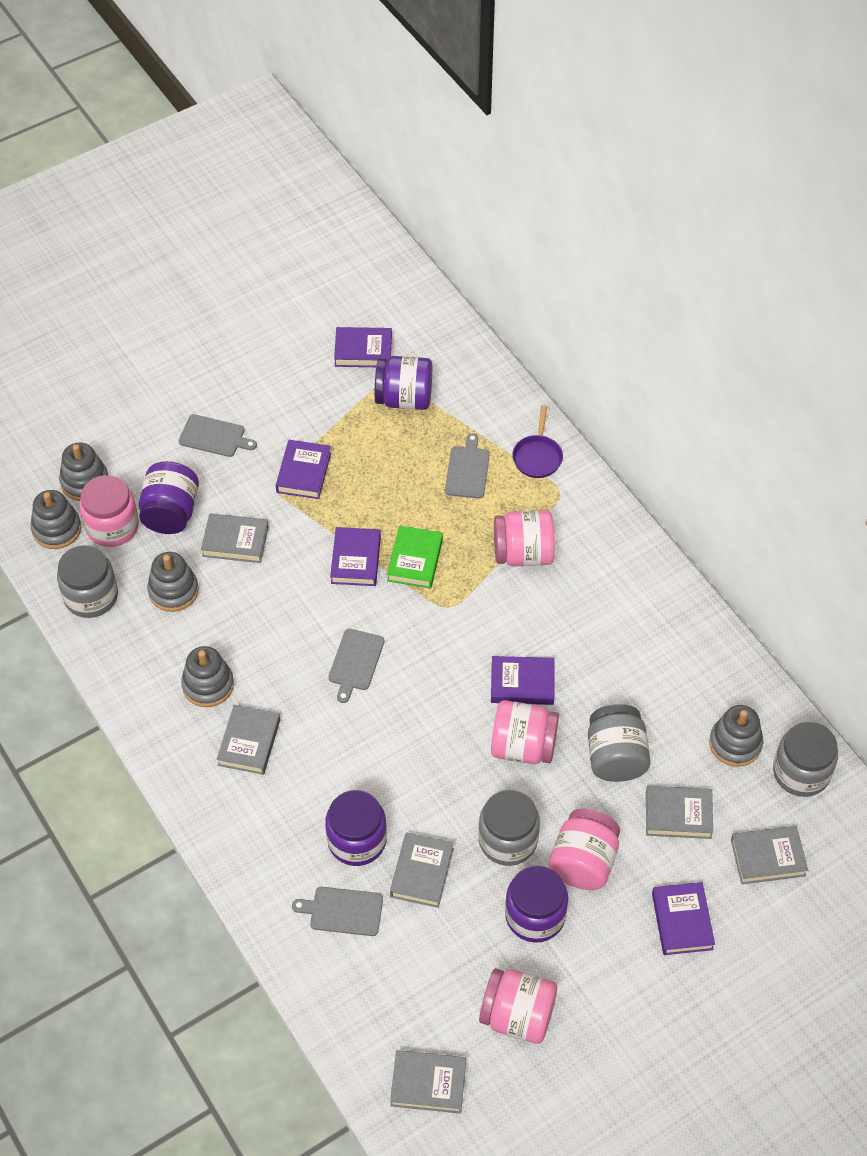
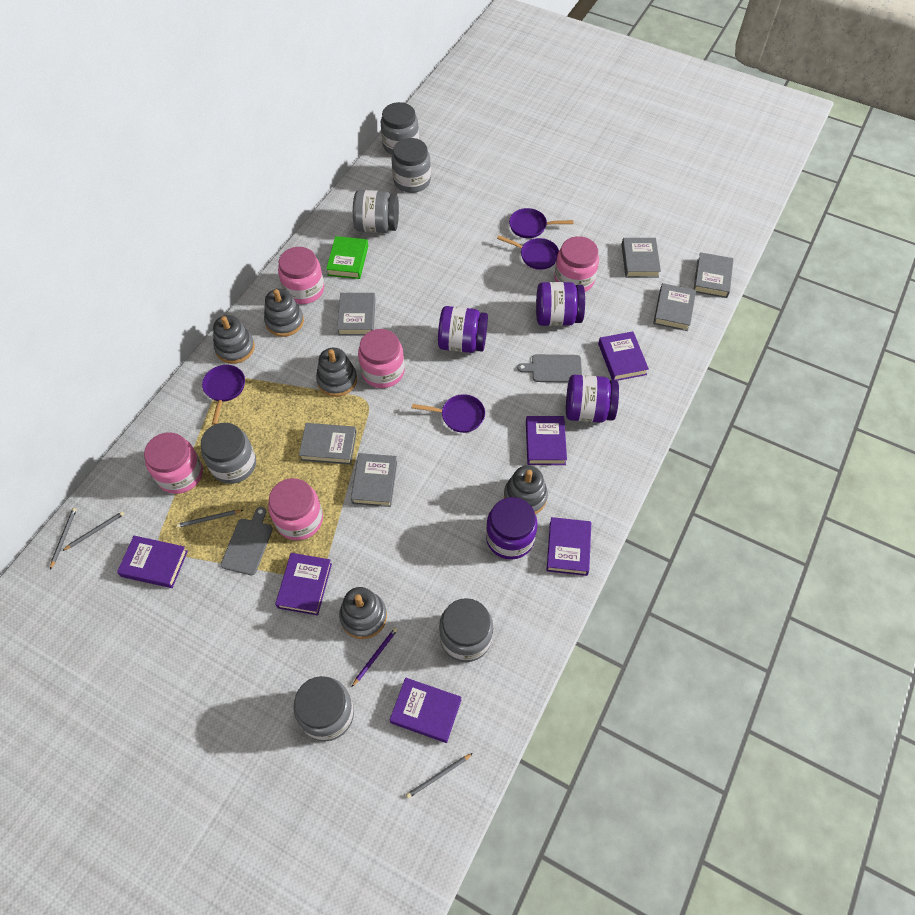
grey cutting board: [179,414,257,457] [292,887,383,936] [328,629,384,703] [445,433,490,499] = 4 -> [221,507,273,575] [517,354,582,383] = 2
grey jar: [57,545,118,618] [478,790,540,866] [588,704,650,782] [773,722,838,797] = 4 -> [201,423,256,484] [293,676,354,741] [353,190,399,233] [381,102,419,155] [391,138,431,193] [439,598,493,662] = 6
grey pencil: none = 0 -> [50,508,77,569] [62,511,124,551] [176,510,243,528] [406,753,473,798] = 4
purple book: [276,440,331,499] [330,527,381,586] [334,327,392,367] [491,656,554,705] [652,882,715,955] = 5 -> [117,536,188,588] [275,553,332,615] [390,678,461,743] [526,416,567,465] [547,517,591,576] [598,332,649,381] = 6
purple pan: [512,405,563,478] = 1 -> [202,365,245,425] [412,394,485,433] [497,235,559,270] [509,208,573,238] = 4
purple pencil: none = 0 -> [352,628,398,687] = 1

